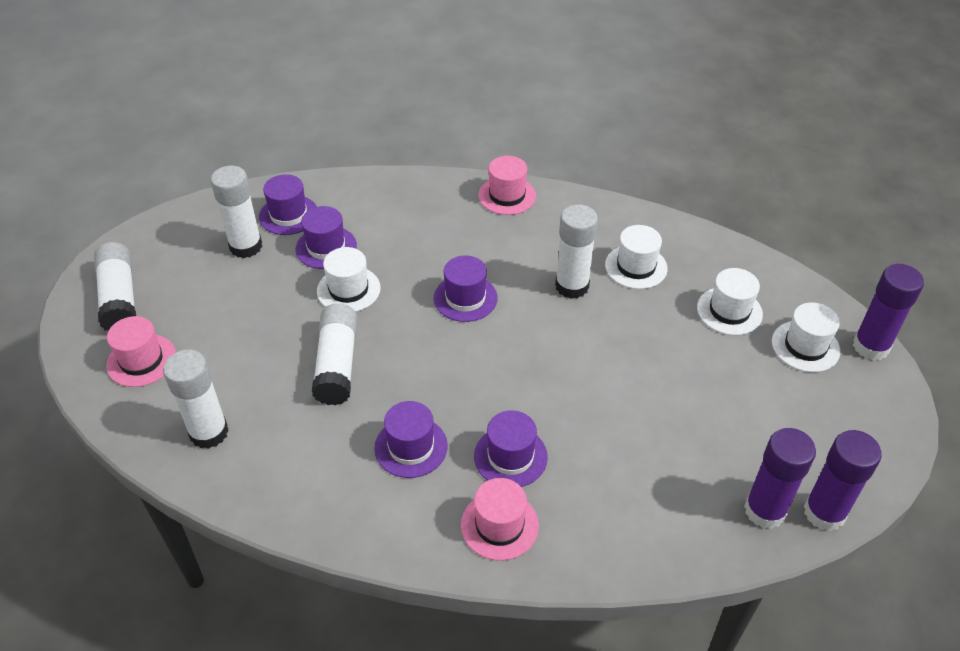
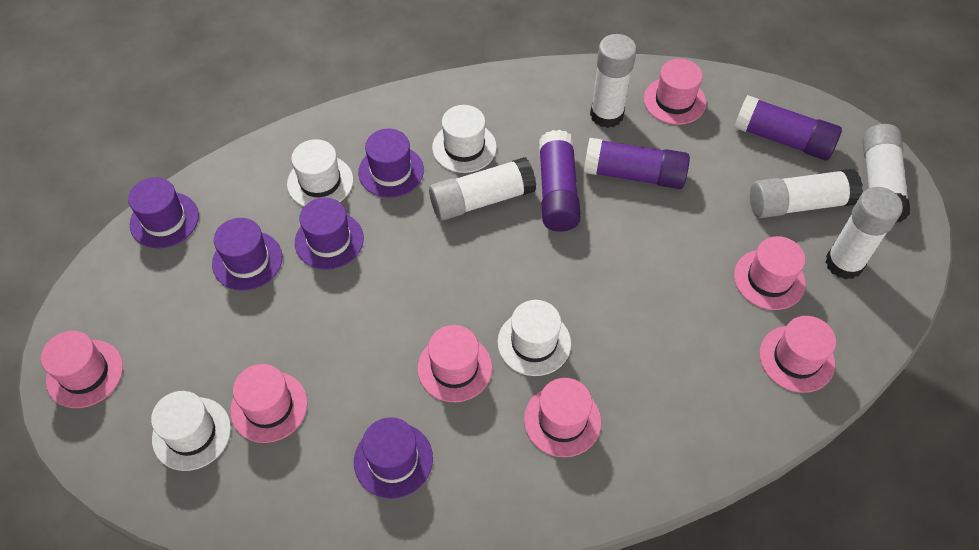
pink hat: [106,316,176,387] [461,478,539,561] [478,156,536,215] = 3 -> [41,331,123,408] [230,364,308,443] [417,325,492,402] [524,378,601,457] [644,59,706,125] [734,236,806,310] [760,316,836,393] = 7

